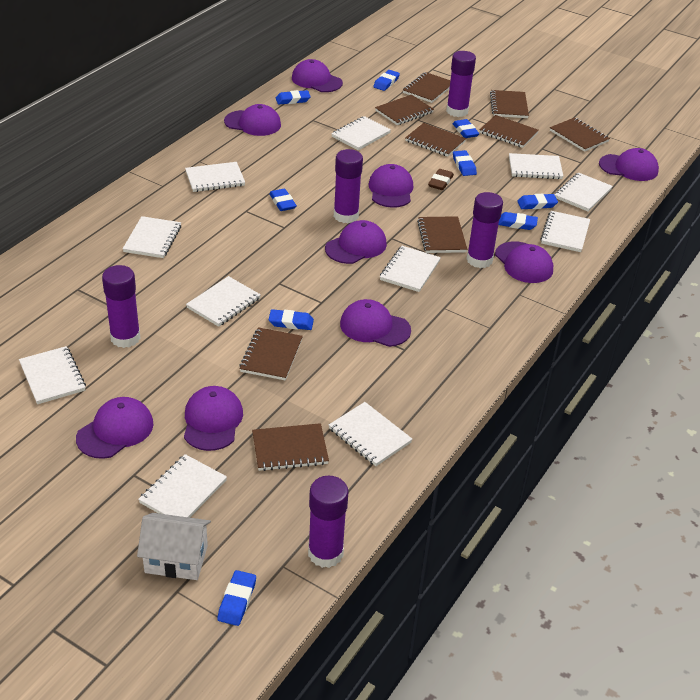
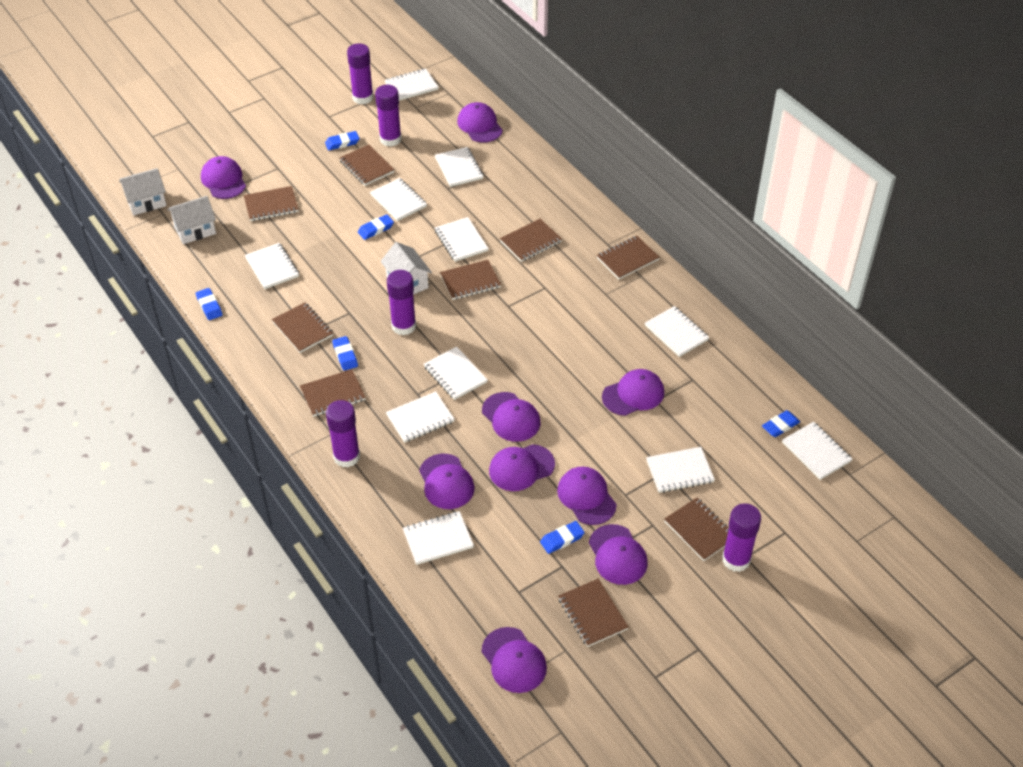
blue eraser: [217,570,256,626] [269,189,297,211] [269,309,314,330] [276,90,311,104] [373,70,400,91] [453,119,479,138] [453,150,477,176] [499,212,538,230] [517,194,558,209] = 9 -> [196,288,223,320] [325,131,360,150] [332,336,358,371] [358,214,394,240] [540,521,585,554] [762,410,800,437] = 6
brown eraser: [428,169,454,190] = 1 -> none = 0
white house: [137,513,211,580] = 1 -> [119,168,167,215] [168,196,216,244] [381,242,432,294] = 3

